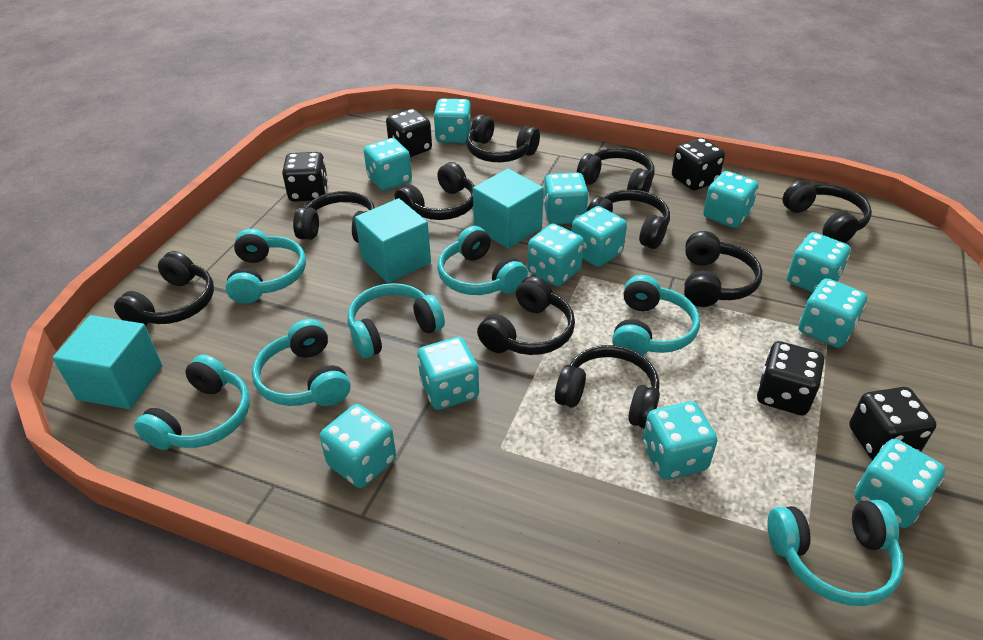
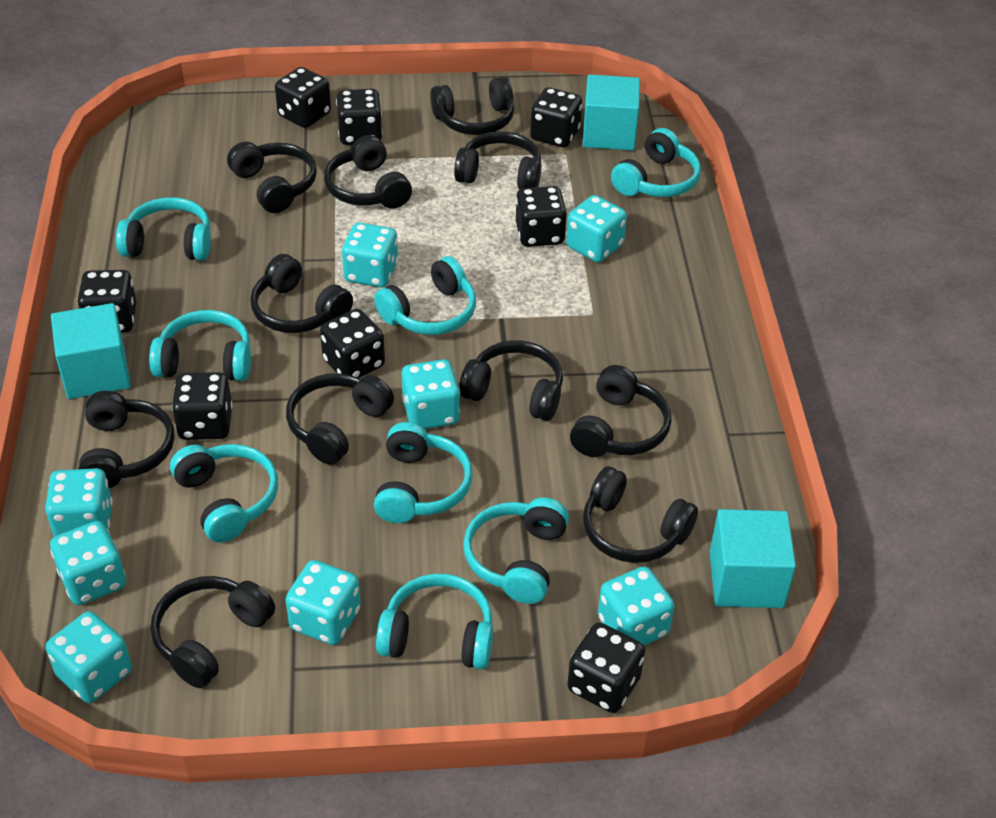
black dice: [282,152,328,202] [386,109,432,157] [672,138,725,190] [757,341,824,415] [849,387,936,460] = 5 -> [77,270,136,332] [172,372,233,440] [275,67,331,128] [320,309,385,378] [336,89,383,145] [516,186,567,247] [530,87,582,147] [567,623,645,713] = 8
black headphones: [114,251,214,326] [293,191,375,243] [395,162,475,220] [466,114,540,162] [477,276,575,355] [555,345,660,429] [577,147,655,192] [587,189,670,249] [684,231,763,307] [782,180,872,243] = 10 -> [78,391,175,488] [151,576,275,688] [227,142,317,213] [250,254,353,333] [286,373,394,465] [324,135,412,209] [430,77,514,135] [454,131,541,190] [459,340,563,421] [570,365,672,457] [583,466,698,563] = 11
turquoise dice: [320,404,396,488] [364,138,412,191] [418,337,479,410] [434,99,472,143] [527,223,584,286] [543,172,589,224] [572,206,627,267] [642,401,717,480] [703,171,758,228] [787,232,851,293] [799,278,867,348] [854,439,945,528] = 12 -> [45,468,113,537] [46,611,132,703] [50,521,126,605] [286,560,361,645] [342,223,398,288] [402,359,460,429] [566,195,627,262] [598,566,674,645] = 8
turquoise headphones: [134,354,250,450] [225,229,306,304] [252,319,350,406] [348,283,445,358] [437,226,528,295] [612,275,700,356] [768,499,904,606] = 7 -> [116,197,211,261] [149,310,251,381] [170,444,278,543] [374,256,476,335] [374,422,472,523] [376,574,493,669] [463,497,569,604] [611,128,701,197] = 8

